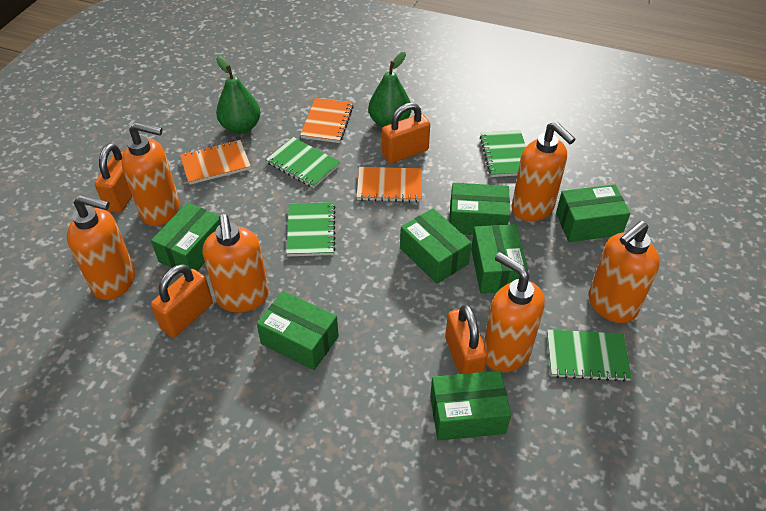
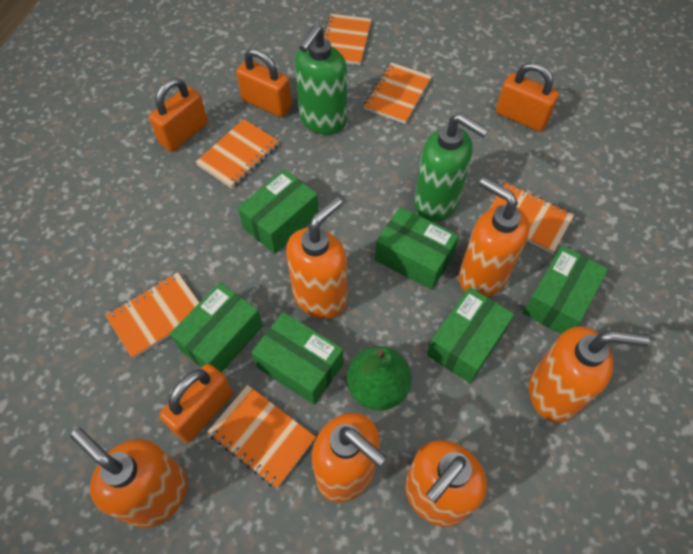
green box: [151,203,220,271] [257,291,339,370] [400,208,472,284] [430,370,511,441] [449,183,510,235] [471,224,528,294] [556,184,631,242] = 7 -> [170,282,263,373] [238,169,319,254] [251,312,343,405] [375,207,459,290] [427,287,514,383] [523,245,608,334] = 6
green notebook: [266,137,340,188] [286,202,336,256] [480,130,526,177] [547,330,632,382] = 4 -> none = 0
green pear: [216,56,260,134] [368,52,411,128] = 2 -> [347,346,412,411] = 1
green soap dispenser: none = 0 -> [295,25,347,134] [414,113,489,222] = 2
orange notebook: [180,140,251,184] [300,98,354,143] [357,167,422,202] = 3 -> [106,272,199,359] [196,119,279,188] [207,385,316,488] [324,14,371,65] [364,62,432,124] [489,183,574,254] = 6

